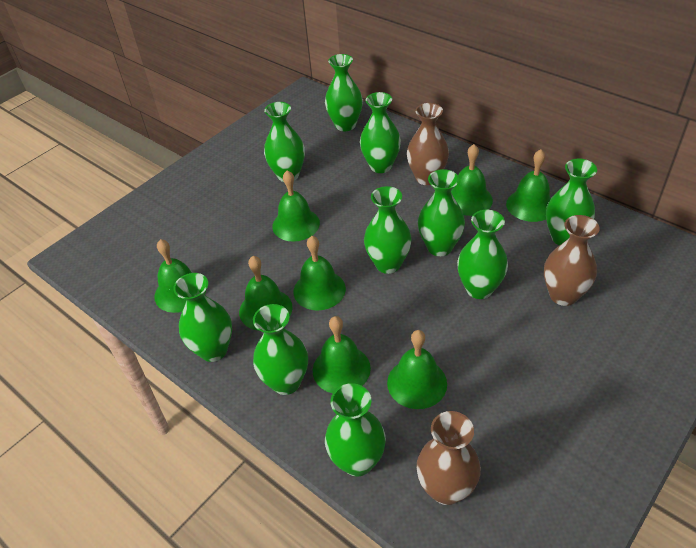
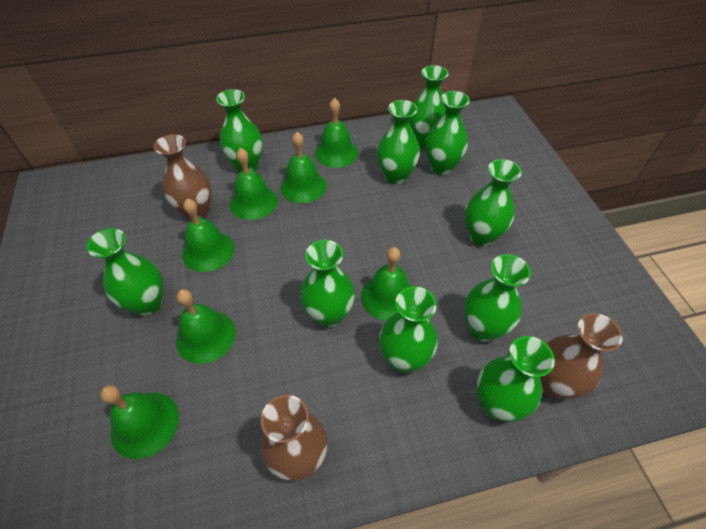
green bell: [154,239,206,313] [239,256,293,331] [272,170,320,242] [294,236,346,311] [313,316,371,393] [387,330,447,409] [451,144,493,216] [506,149,551,222] = 8 -> [100,385,179,459] [176,289,236,364] [182,199,234,272] [230,148,278,220] [280,132,326,203] [315,98,358,168] [361,247,412,321] = 7

